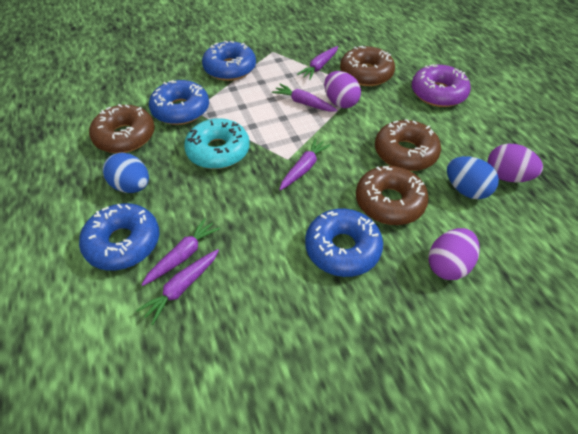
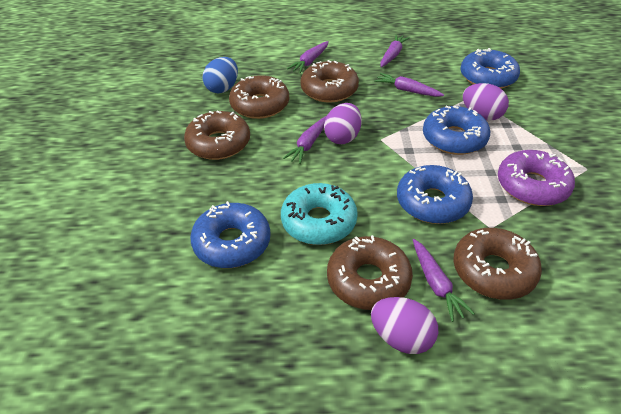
blue egg: [103,153,149,193] [447,156,499,199] = 2 -> [203,57,238,94] = 1
brown donut: [89,104,155,153] [340,46,395,86] [356,166,429,225] [375,119,441,171] = 4 -> [184,111,250,160] [229,75,289,119] [300,60,359,103] [327,235,413,310] [453,228,542,300] = 5

